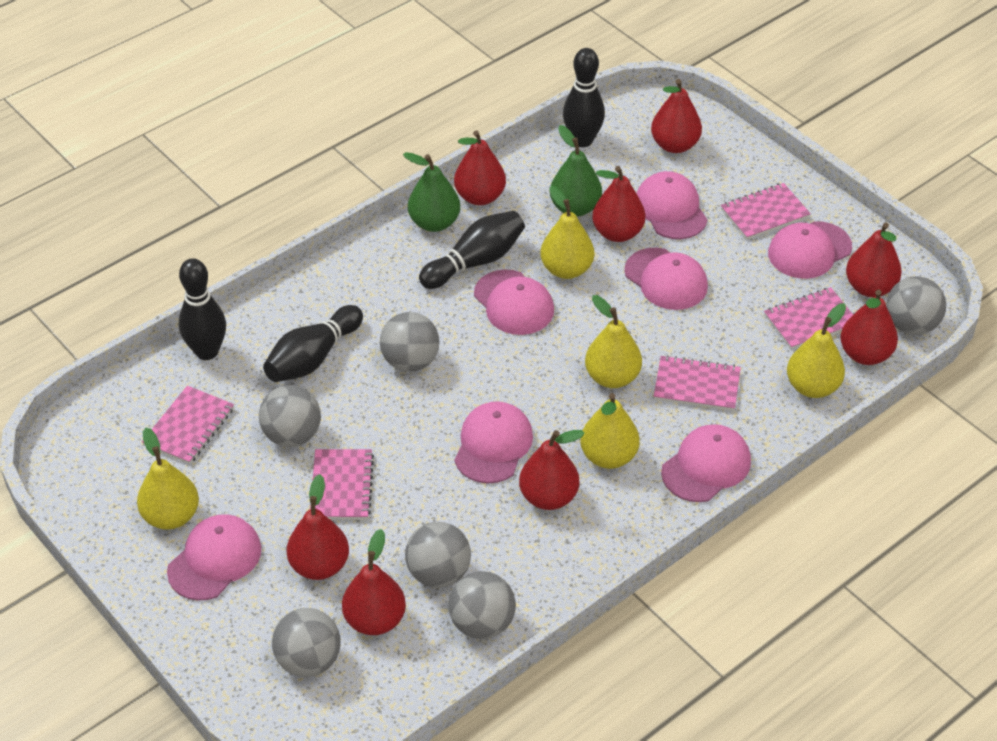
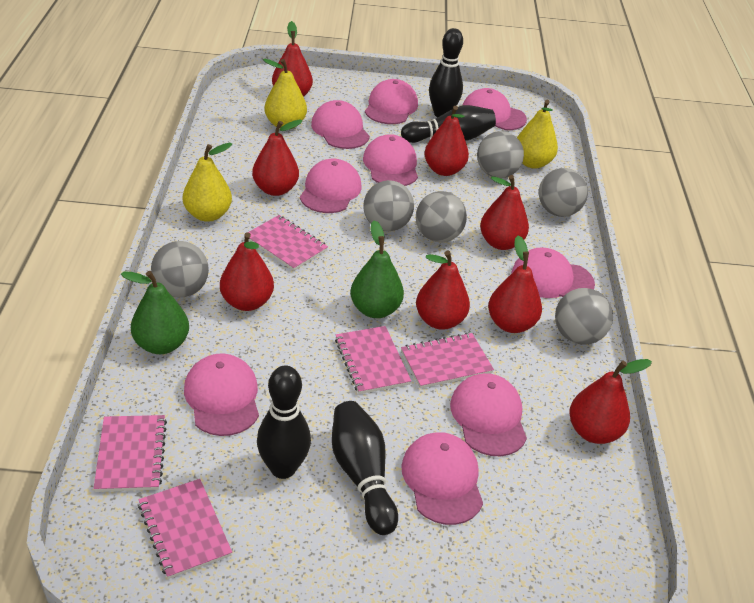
pink cap: [167,514,261,601] [454,401,533,484] [474,269,554,335] [624,248,708,310] [636,171,708,239] [661,424,751,502] [768,221,852,279] = 7 -> [184,353,259,436] [300,159,362,213] [311,100,370,149] [363,134,418,186] [365,79,418,124] [401,432,483,525] [450,373,527,456] [463,88,527,130] [512,247,595,298] = 9
yellow pear: [137,428,199,530] [540,186,594,279] [580,393,640,469] [585,295,642,388] [787,303,846,398] = 5 -> [183,142,232,222] [263,59,307,130] [517,100,558,168] = 3

